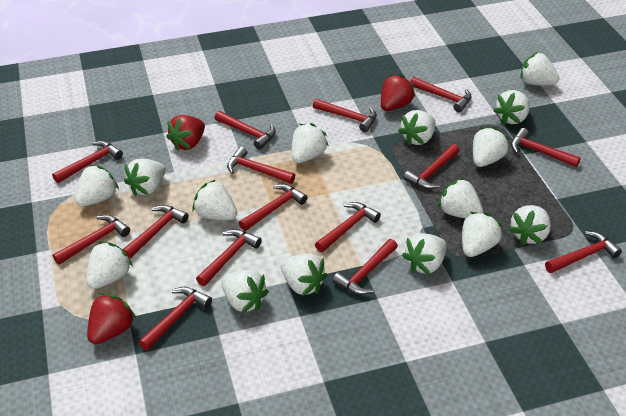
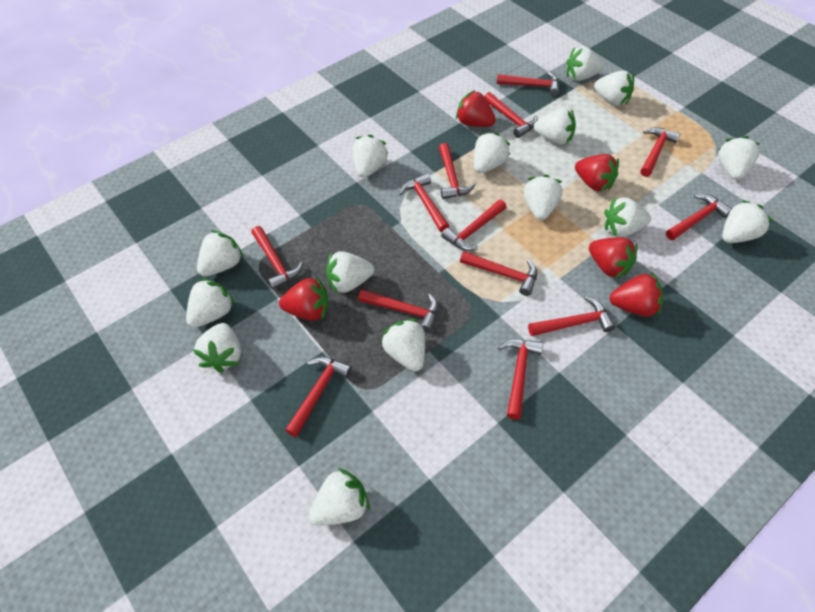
red hammer: [52,141,123,183] [53,215,130,265] [122,205,189,259] [139,287,212,350] [196,229,262,286] [215,111,276,150] [227,147,295,184] [239,184,308,231] [313,99,377,132] [315,202,381,252] [332,239,398,295] [403,144,460,189] [410,77,472,112] [511,128,581,167] [545,231,622,273] = 15 -> [251,226,303,290] [285,357,352,437] [358,289,438,332] [399,174,449,232] [439,143,476,199] [441,200,506,251] [460,251,537,296] [484,92,538,138] [497,71,559,96] [498,339,543,420] [528,297,616,336] [640,128,680,177] [666,194,732,240] = 13
red strawberry: [87,293,136,344] [166,115,205,151] [381,74,416,111] = 3 -> [279,277,329,321] [456,90,496,127] [575,154,619,192] [589,237,638,279] [610,273,664,317] = 5

